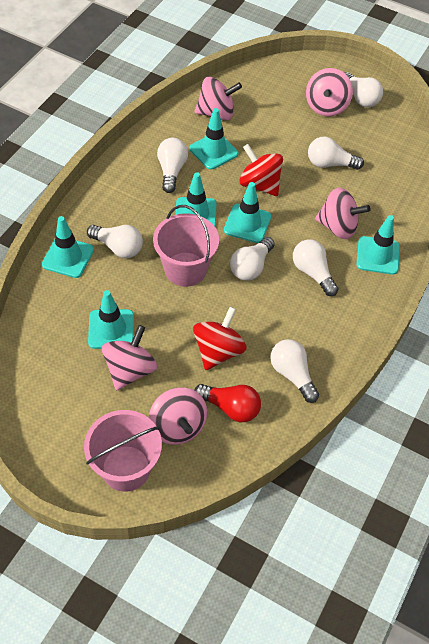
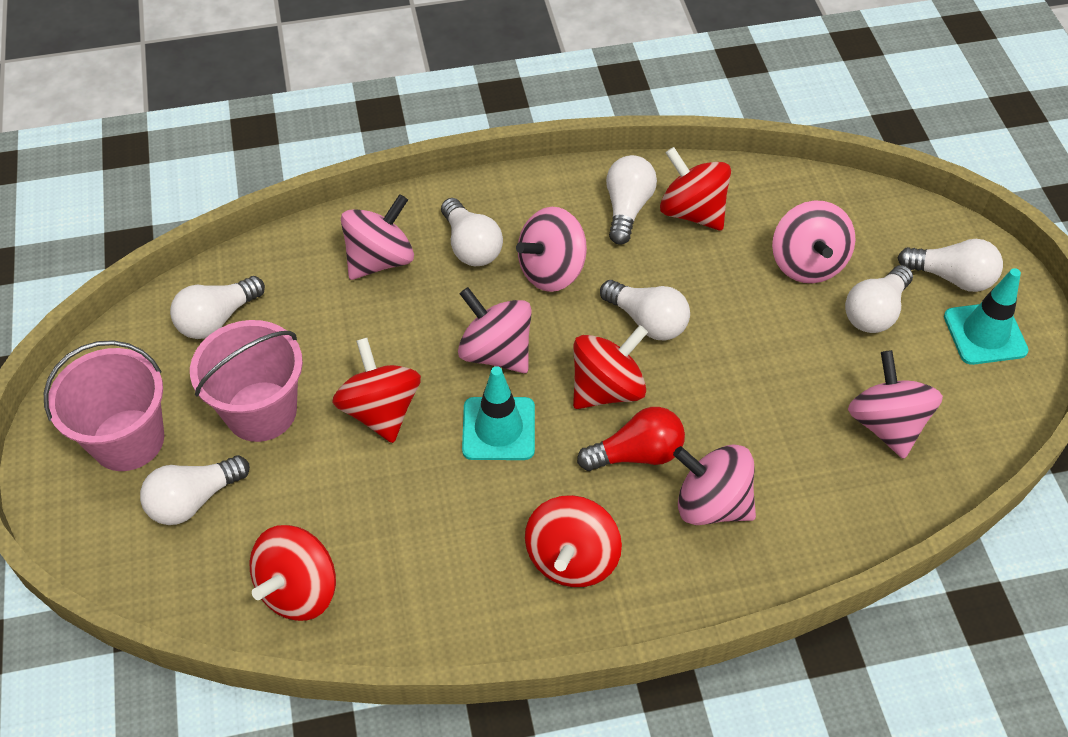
pink spinning top: [102,325,157,391] [149,387,207,445] [194,77,242,121] [306,68,353,116] [315,188,370,239] = 5 -> [341,194,414,280] [458,287,532,373] [516,207,587,292] [673,444,756,525] [772,201,856,283] [848,350,943,459] = 6
red spinning top: [193,307,247,370] [239,144,283,196] = 2 -> [249,525,336,621] [332,338,421,443] [525,495,622,587] [573,325,648,409] [660,147,731,230] = 5
turquoise traffic cone: [42,216,94,278] [88,290,134,349] [175,172,216,227] [189,108,238,170] [224,182,271,243] [356,215,400,275] = 6 -> [462,366,535,460] [944,268,1029,365] = 2

